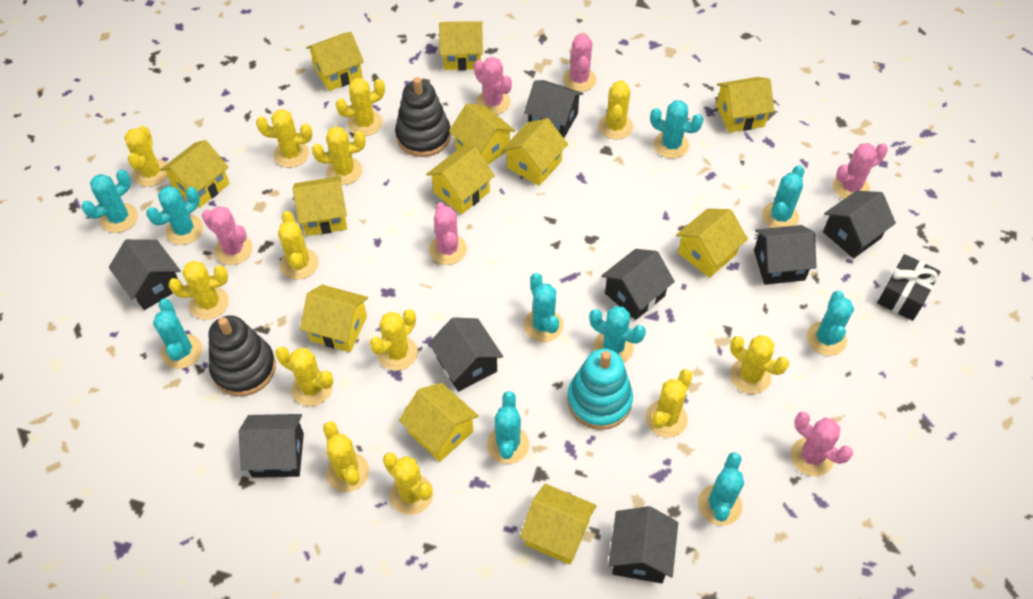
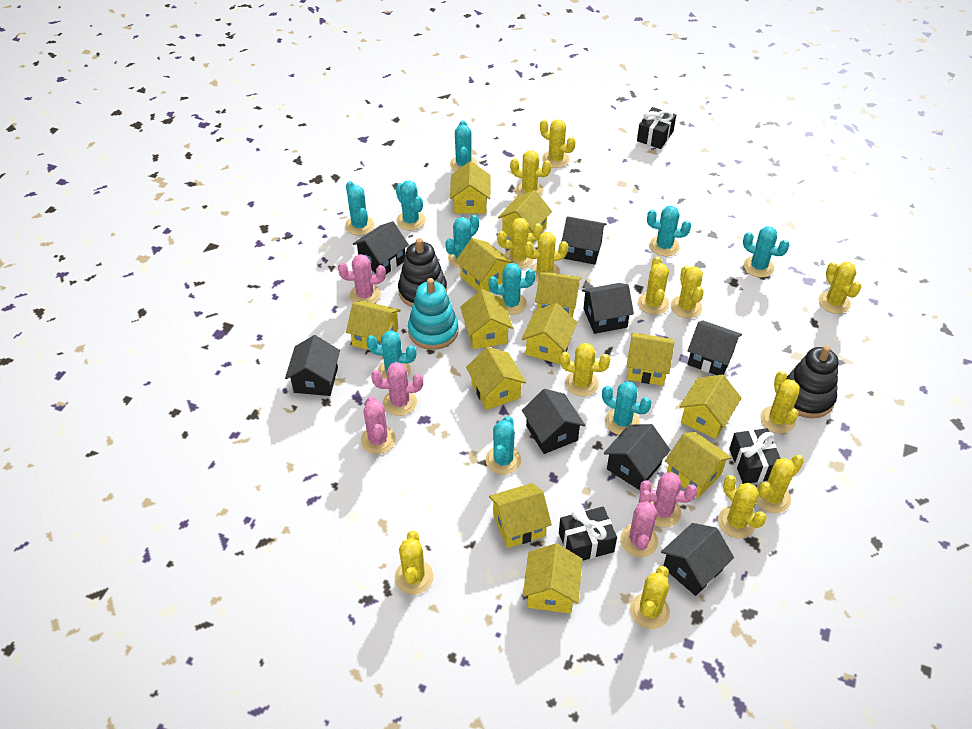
black gift: [877,254,940,321] = 1 -> [559,506,617,561] [637,107,676,149] [729,428,781,484] = 3
pink cactus: [202,206,253,265] [429,202,467,265] [474,57,512,115] [563,33,597,92] [791,412,853,476] [833,143,888,199] = 6 -> [338,254,386,303] [361,396,396,454] [371,362,423,416] [620,490,658,557] [640,472,698,528] = 5
yellow house: [160,140,230,208] [293,176,347,236] [300,285,368,352] [306,32,364,91] [399,383,479,462] [426,147,495,215] [439,21,483,70] [449,103,515,165] [502,118,568,186] [520,484,597,565] [676,209,748,278] [717,77,774,133] = 12 -> [346,301,401,350] [450,161,491,214] [455,238,513,292] [460,289,513,349] [466,347,526,410] [489,483,552,548] [498,190,552,243] [522,303,577,364] [523,543,583,614] [535,271,582,317] [626,333,674,386] [665,432,732,498] [679,374,741,439] = 13

